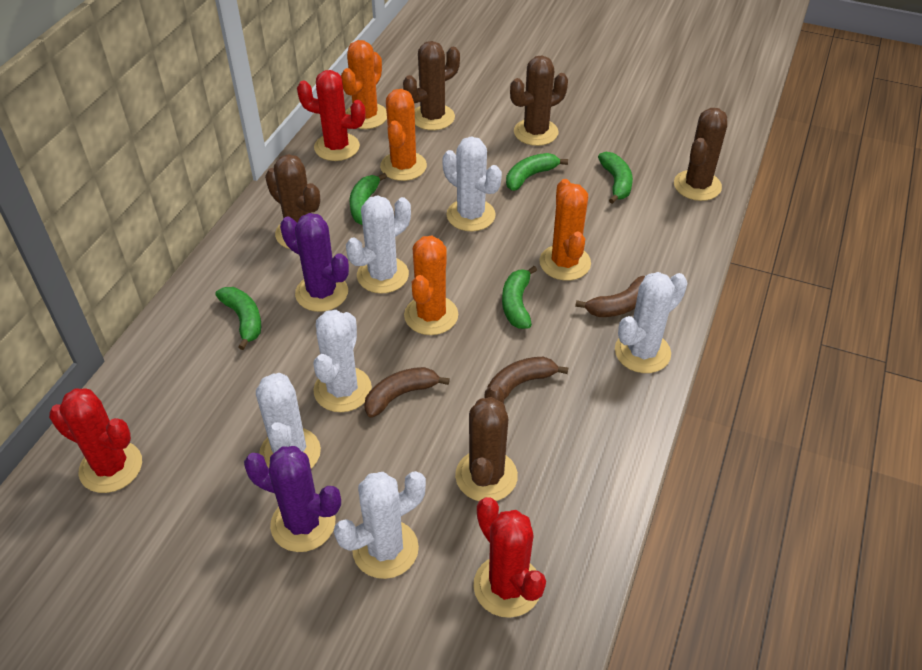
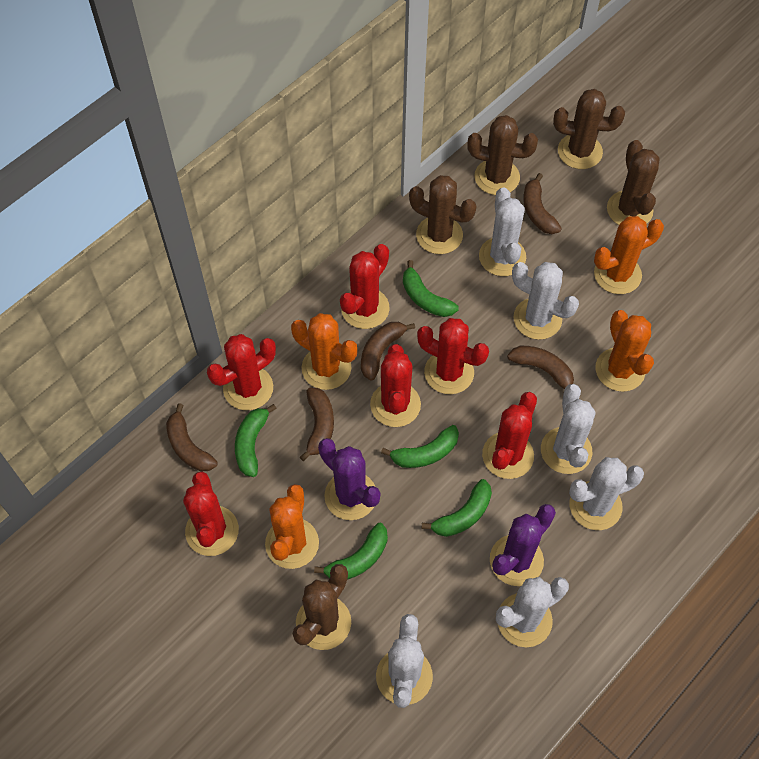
brown banana: [364,367,450,418] [488,357,568,399] [575,276,645,317] = 3 -> [166,403,218,471] [300,388,334,461] [361,322,415,380] [507,346,574,389] [523,173,562,234] = 5
red cactus: [49,388,142,493] [297,70,366,161] [473,497,546,618] = 3 -> [183,471,239,556] [207,334,276,410] [340,244,390,329] [370,344,421,427] [417,318,489,394] [482,392,537,479] = 6

